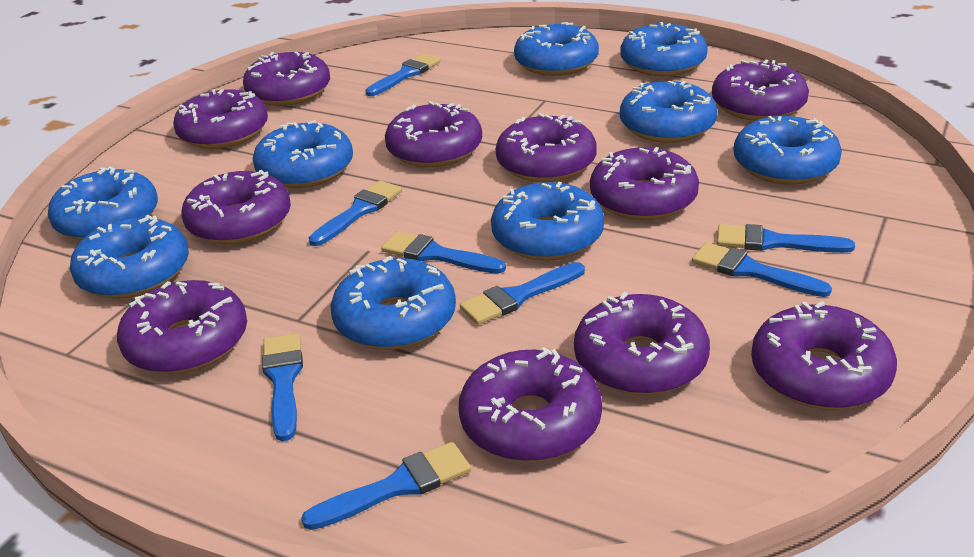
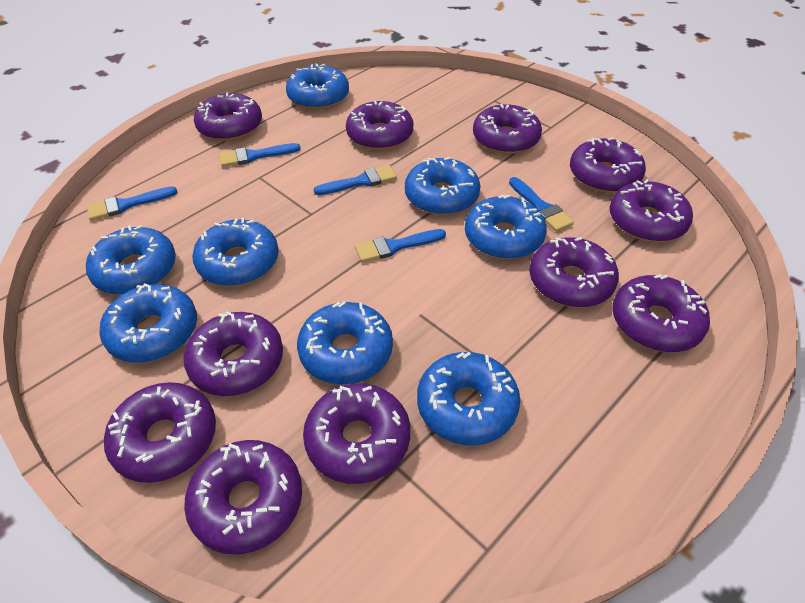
blue brush: [262,333,303,441] [301,442,471,530] [309,180,402,246] [365,54,441,96] [381,231,506,274] [460,262,585,325] [692,242,832,297] [717,224,855,253] = 8 -> [87,186,177,221] [219,143,300,167] [314,165,397,195] [355,229,446,262] [509,177,574,232] = 5
blue donut: [48,166,158,241] [70,215,189,299] [253,120,353,188] [331,256,456,350] [491,182,604,261] [514,22,599,76] [620,22,708,76] [620,81,717,143] [734,116,842,185] = 9 -> [86,225,176,295] [99,283,197,363] [192,218,279,286] [286,63,349,110] [297,301,393,384] [405,157,481,215] [417,352,520,445] [465,195,547,259] = 8

